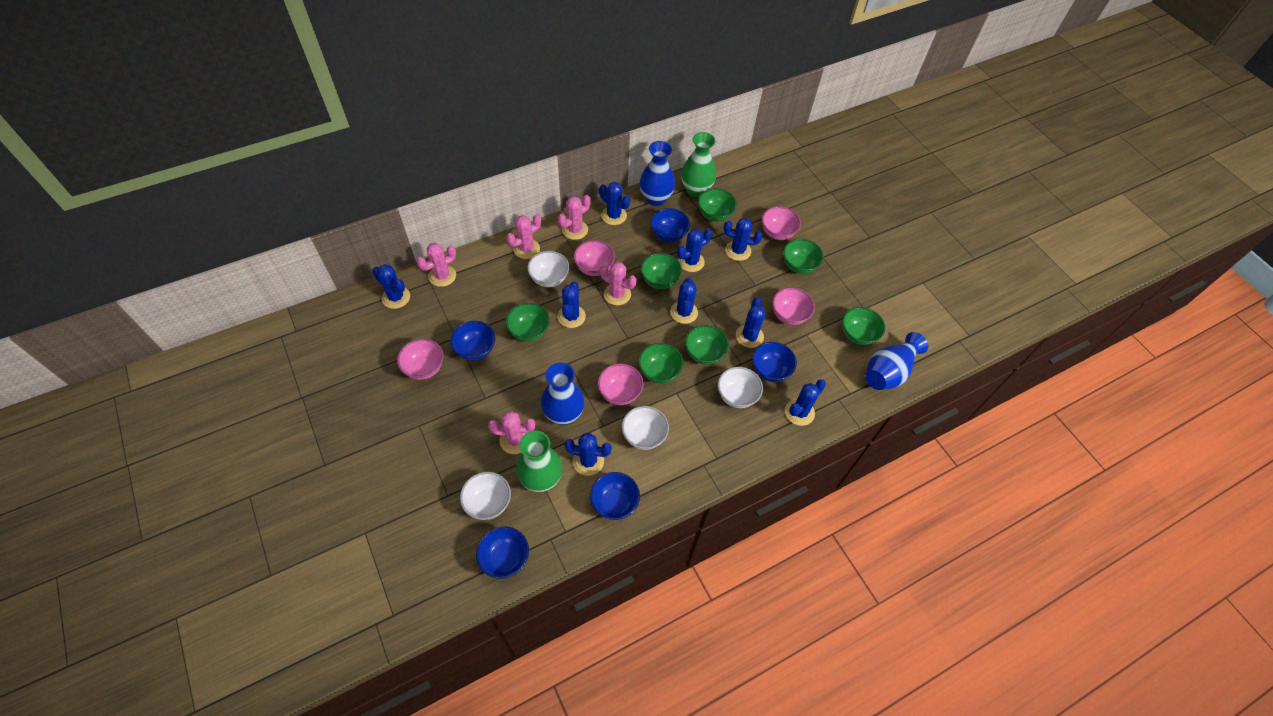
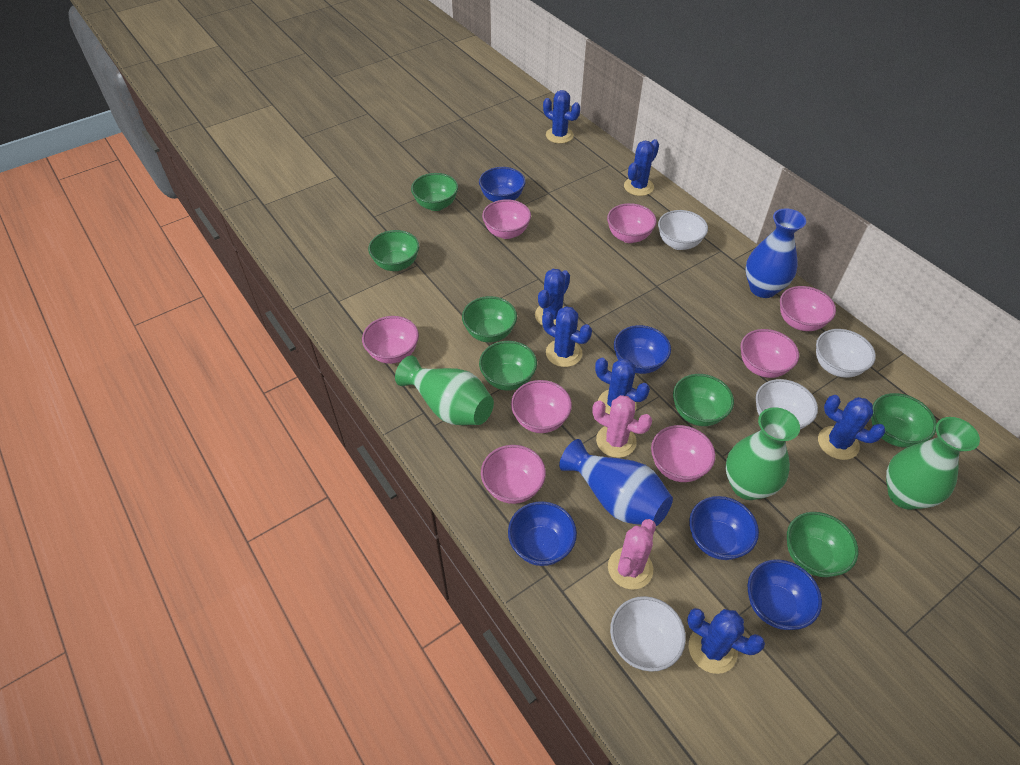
blue cactus: [372,264,410,309] [557,281,586,328] [564,433,612,476] [599,182,630,225] [670,277,698,324] [677,228,712,272] [724,218,763,261] [736,297,766,348] [785,379,826,426] = 9 -> [535,269,570,326] [542,306,592,367] [543,90,580,144] [595,358,650,414] [624,139,659,196] [687,608,765,674] [818,395,886,460] = 7
blue vase: [541,363,585,425] [640,141,675,206] [865,332,928,390] = 3 -> [559,439,673,526] [746,208,806,298] = 2
green vase: [516,431,562,492] [681,132,716,197] = 2 -> [395,356,494,425] [725,407,800,500] [886,417,980,510] = 3
pink bowl: [397,339,444,380] [574,240,615,276] [598,364,644,405] [762,206,801,240] [772,287,815,325] = 5 -> [362,316,419,364] [481,445,546,504] [482,199,531,239] [511,380,572,433] [607,203,657,243] [651,425,715,482] [741,329,799,378] [780,286,836,331] = 8
pink cactus: [417,243,456,287] [488,411,535,454] [507,214,541,259] [558,195,591,240] [600,262,636,305] = 5 -> [592,395,652,458] [608,519,656,590] = 2

